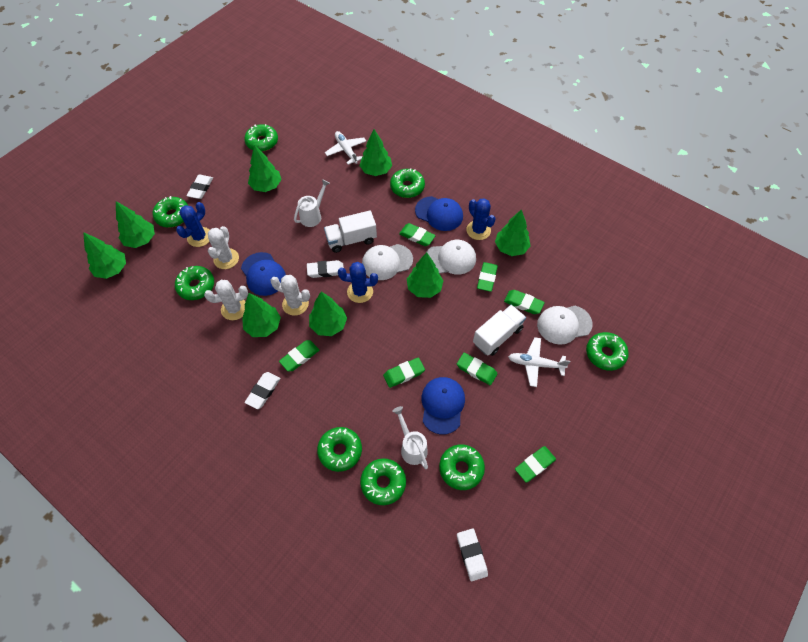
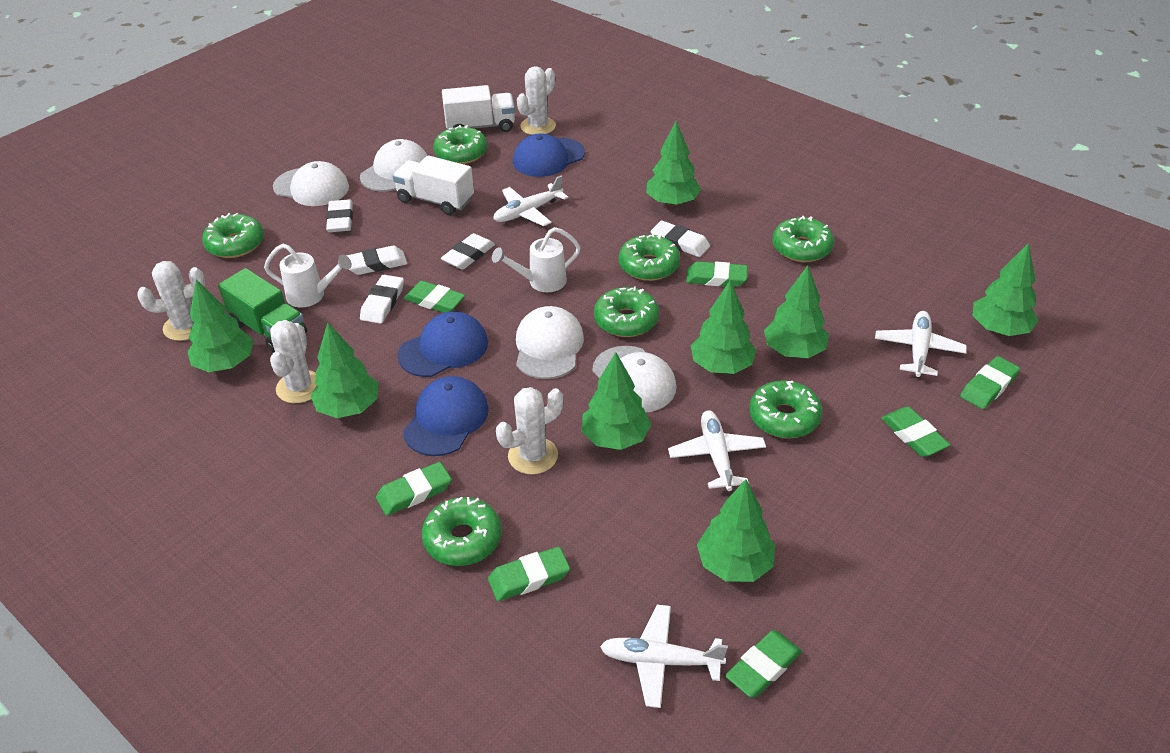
blue cactus: [176,202,210,247] [338,262,378,303] [466,198,496,240] = 3 -> none = 0
green donut: [153,196,188,227] [175,266,214,300] [244,124,278,152] [317,427,362,472] [360,458,406,505] [390,168,425,198] [439,444,485,490] [586,332,629,371] = 8 -> [202,213,264,258] [422,497,502,566] [433,125,488,164] [594,287,659,337] [619,233,680,281] [749,380,823,438] [772,216,834,262] = 7
green truck: none = 0 -> [218,268,307,353] = 1
white cactus: [204,280,248,320] [208,226,239,269] [270,275,310,316] = 3 -> [137,261,205,341] [270,320,317,403] [496,387,563,475] [517,66,556,135] = 4
white cap: [362,244,413,280] [427,240,476,275] [537,306,592,345] = 3 -> [273,161,349,206] [360,139,427,192] [516,306,584,379] [592,346,676,412] = 4
white eraser: [187,175,213,199] [244,372,281,409] [307,260,344,278] [457,528,488,581] = 4 -> [326,199,353,232] [346,246,407,275] [360,275,404,324] [441,233,495,270] [651,221,710,257] = 5
white plane: [325,131,366,165] [508,337,570,387] = 2 -> [493,176,568,226] [600,605,728,708] [668,410,766,491] [875,311,967,377] = 4

